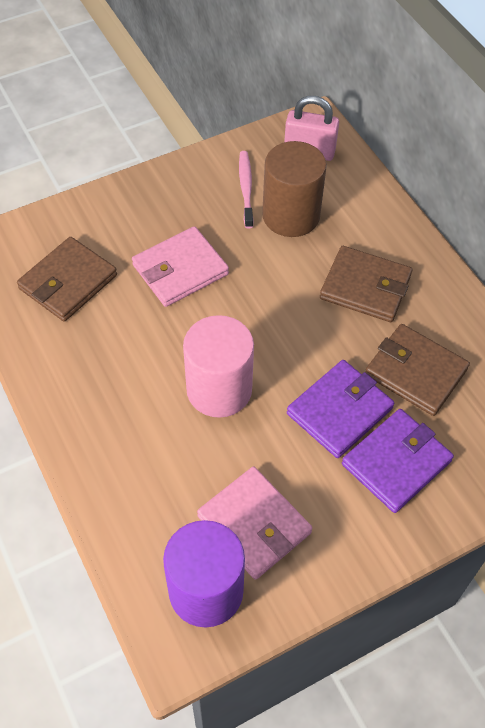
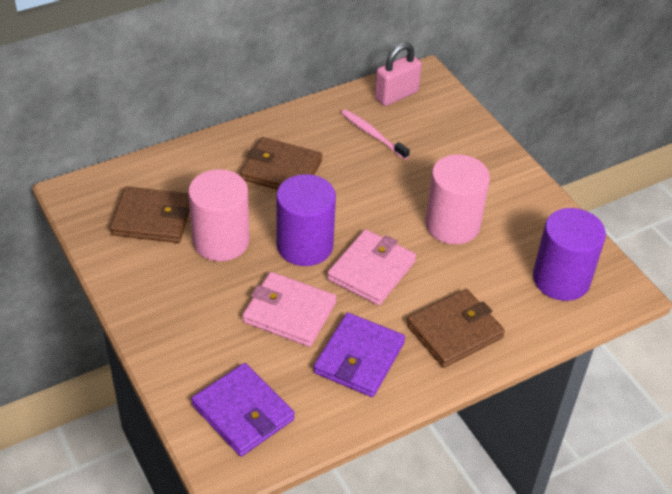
brown cylinder: [262,141,327,237] = 1 -> none = 0
pink cylinder: [183,315,254,418] = 1 -> [188,169,250,261] [425,154,490,244] = 2
purple cylinder: [163,520,245,628] = 1 -> [276,174,336,266] [533,208,606,301] = 2

